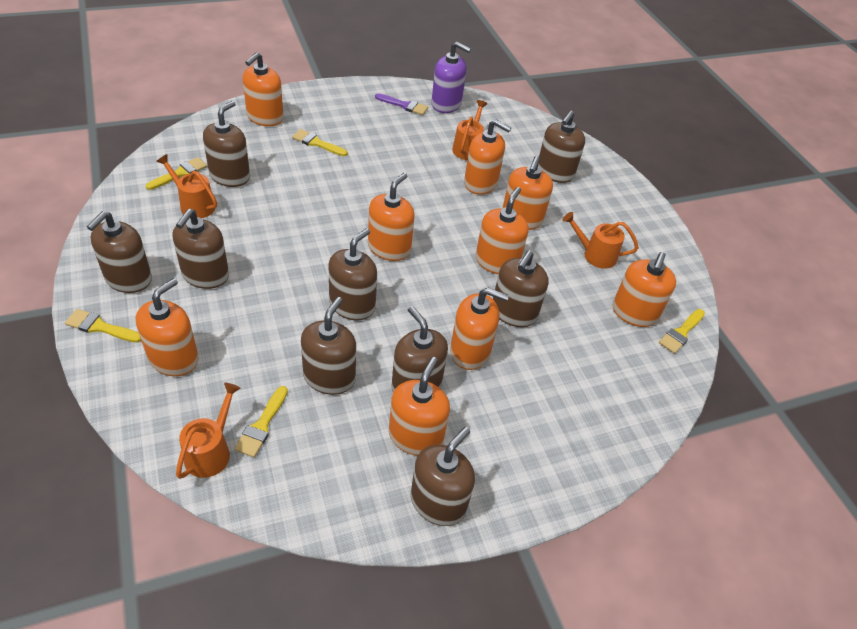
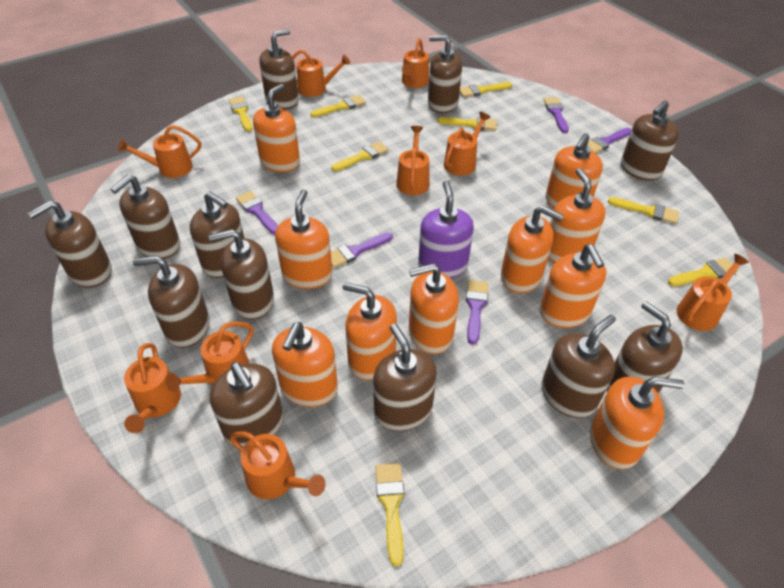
brown soap dispenser: [87,211,152,293] [173,209,229,289] [203,101,250,187] [301,297,356,395] [329,228,377,320] [391,306,448,392] [411,427,475,526] [493,250,549,327] [538,111,585,183] = 9 -> [28,201,112,288] [110,175,180,259] [133,256,210,348] [190,191,244,278] [209,229,274,320] [210,362,283,447] [259,29,299,110] [373,323,437,431] [428,35,462,113] [541,315,616,418] [607,301,683,394] [621,100,679,181] = 12
orange soap dispenser: [136,278,199,376] [243,52,284,126] [368,173,415,261] [389,357,450,456] [450,288,509,370] [464,119,511,195] [476,187,529,274] [503,156,553,230] [613,252,676,327] = 9 -> [253,84,300,172] [272,322,338,407] [275,189,332,289] [343,282,397,380] [409,263,459,354] [501,206,564,293] [540,244,607,328] [546,133,603,209] [548,168,606,262] [590,377,685,469] = 10
orange watering can: [156,154,217,218] [176,383,241,479] [452,100,487,160] [562,212,639,269] = 4 -> [118,125,202,178] [124,343,181,433] [166,322,254,392] [229,431,326,499] [292,50,350,97] [396,126,430,195] [402,38,429,88] [444,112,490,176] [677,254,749,331] = 9
purple brush: [375,93,428,115] = 1 -> [236,191,278,235] [331,232,393,268] [466,280,489,345] [543,97,569,133] [587,128,632,153] = 5
yellow brush: [65,309,141,343] [146,157,208,190] [234,386,288,457] [292,129,348,156] [659,309,705,354] = 5 -> [229,96,253,132] [310,95,366,117] [332,141,389,171] [375,463,404,566] [437,117,497,131] [460,82,512,97] [608,197,679,224] [668,257,739,286] = 8

